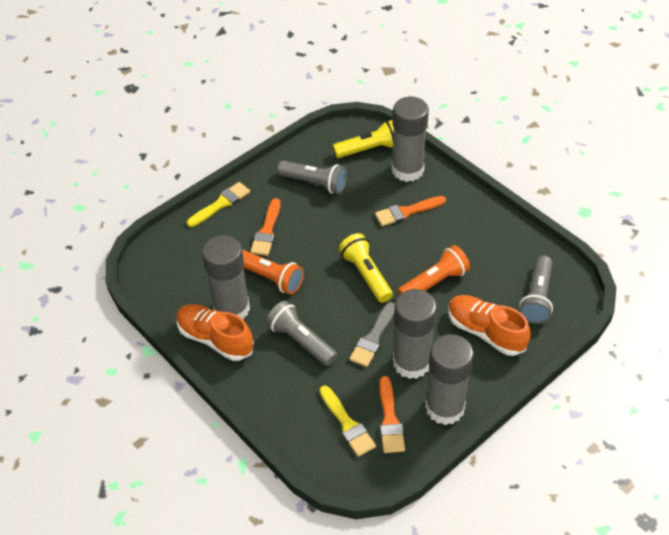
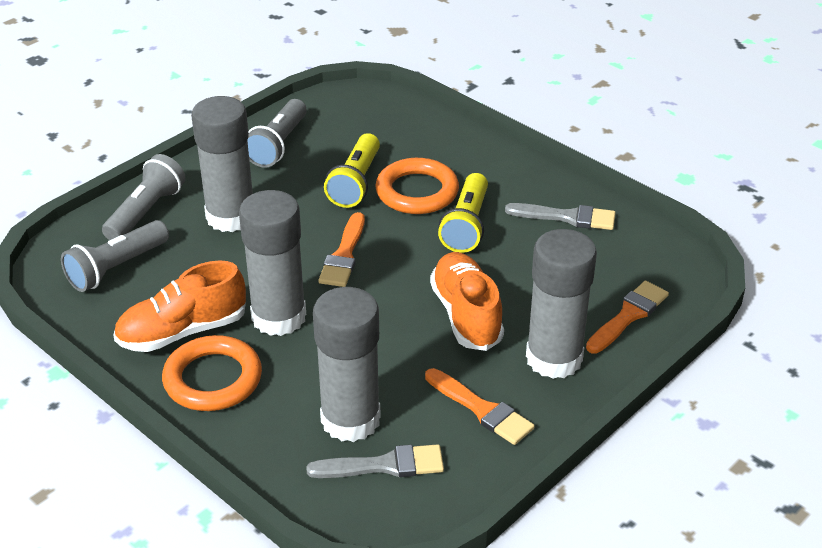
grey brush: [349,302,395,367] = 1 -> [306,444,444,478] [505,203,616,230] = 2
orange flashlight: [242,249,304,294] [398,245,470,295] = 2 -> none = 0
orange ring: none = 0 -> [162,335,262,411] [375,158,459,214] = 2
yellow brush: [187,182,250,227] [319,386,376,457] = 2 -> none = 0

